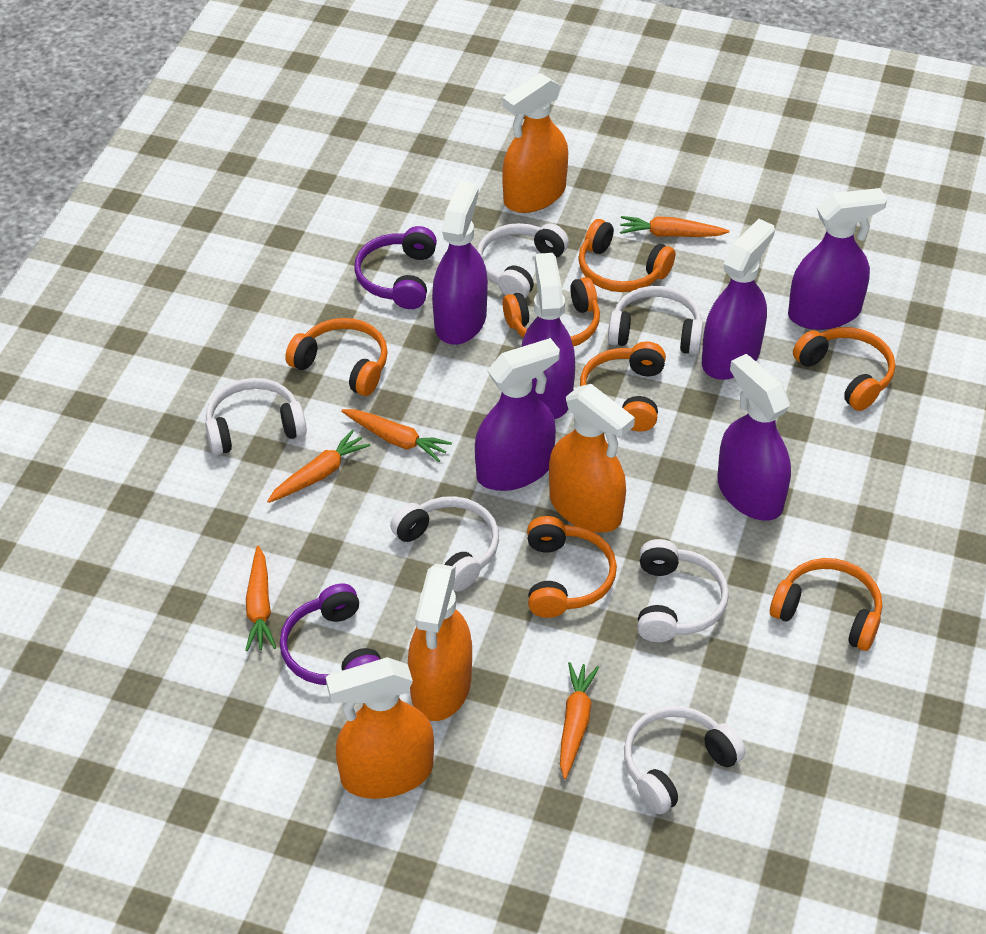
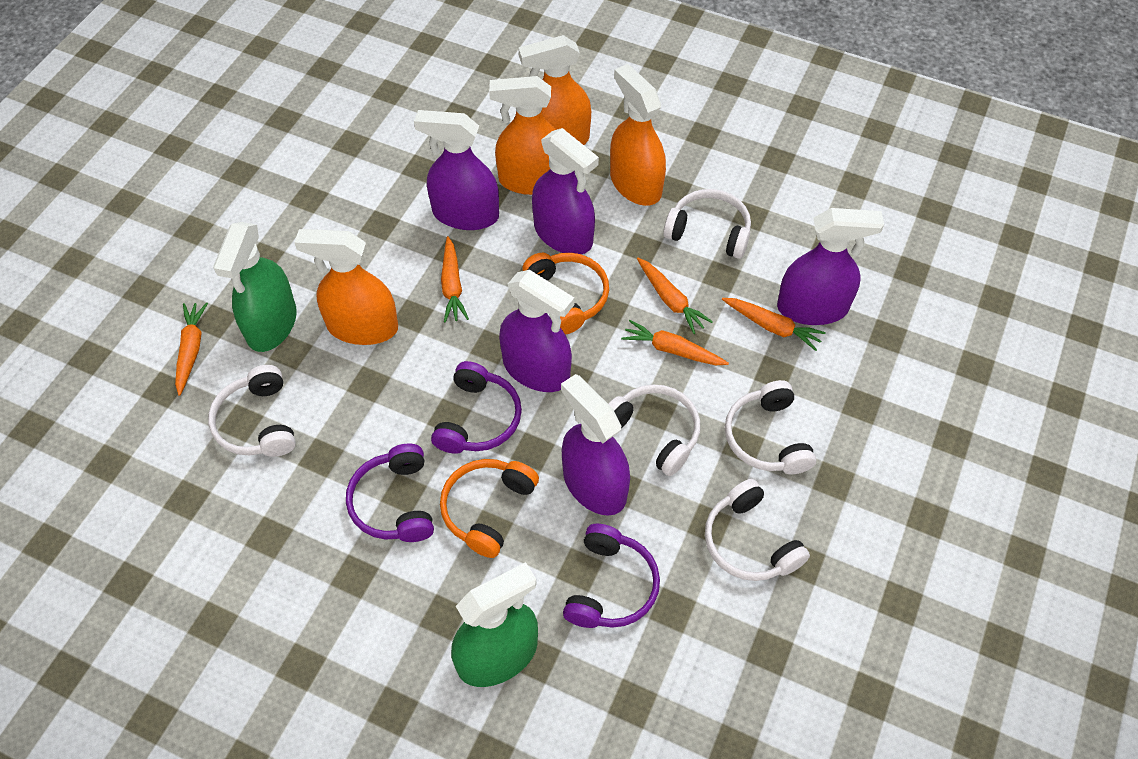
green spray bottle: none = 0 -> [213,222,297,352] [451,562,538,687] = 2
orange headphones: [285,318,388,396] [503,277,600,347] [527,516,617,618] [578,219,675,292] [580,341,666,432] [770,558,882,651] [793,327,895,411] = 7 -> [440,459,539,558] [522,253,609,334] = 2
purple headphones: [280,583,381,685] [354,226,437,309] = 2 -> [346,443,434,542] [431,361,522,454] [563,524,660,628] = 3
purple spray bottle: [432,181,488,345] [475,338,560,491] [521,253,575,419] [702,219,775,380] [717,354,791,521] [788,188,887,330] = 6 -> [414,110,499,230] [499,270,574,392] [532,128,599,254] [561,374,630,516] [777,208,884,325] = 5
white headphones: [205,378,307,455] [390,496,499,592] [477,223,569,298] [608,286,703,355] [624,706,746,814] [637,539,729,642] = 6 -> [208,365,296,457] [608,384,700,476] [663,189,751,259] [705,479,810,581] [725,380,816,474] = 5

